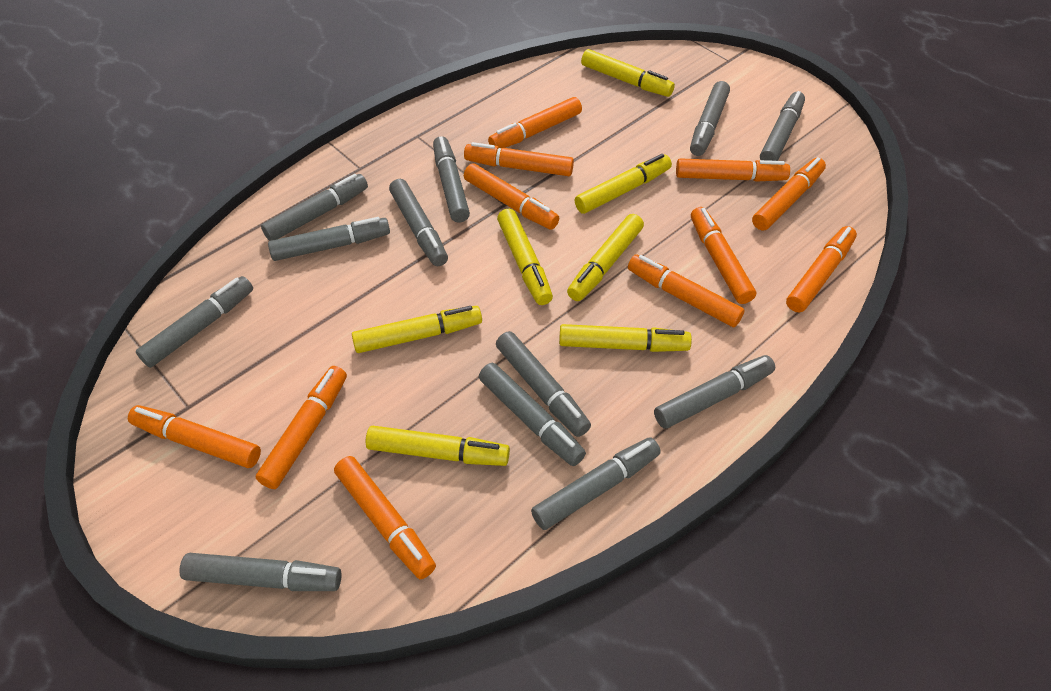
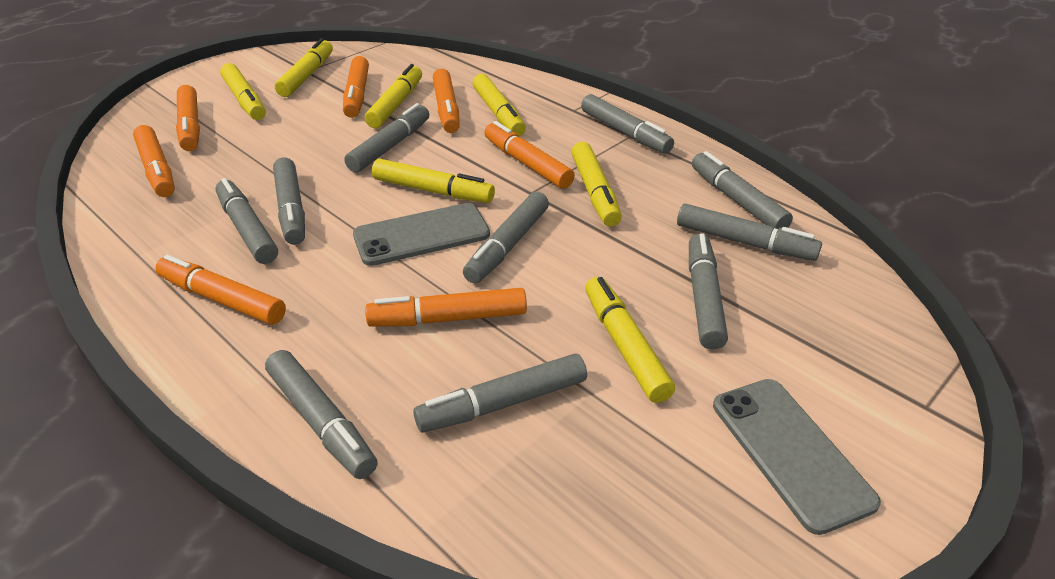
grey marker: [136,276,253,368] [179,553,342,591] [261,174,368,241] [268,217,390,261] [389,179,448,266] [433,136,470,223] [479,363,586,466] [496,331,591,437] [531,437,661,530] [654,355,775,429] [690,81,730,156] [760,91,805,161] = 12 -> [216,178,278,264] [265,350,378,479] [273,157,305,245] [344,103,429,173] [413,353,587,433] [463,192,549,283] [581,94,674,154] [677,204,822,261] [689,233,728,350] [692,151,793,229] = 10
grey phone: none = 0 -> [353,203,490,266] [713,379,881,535] = 2
orange marker: [128,405,261,468] [256,366,347,489] [334,456,436,579] [464,142,574,176] [464,163,559,230] [488,97,582,148] [628,254,745,327] [676,158,790,182] [691,207,756,304] [752,157,826,230] [786,226,857,312] = 11 -> [133,125,175,197] [155,255,286,325] [176,85,200,151] [343,56,369,118] [365,288,527,327] [433,69,460,133] [484,121,575,189] = 7

